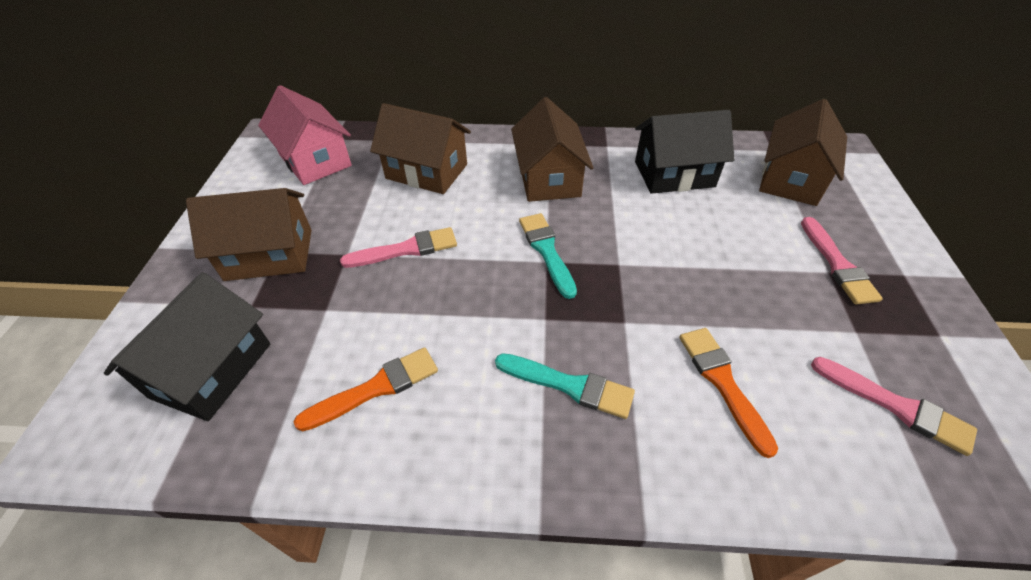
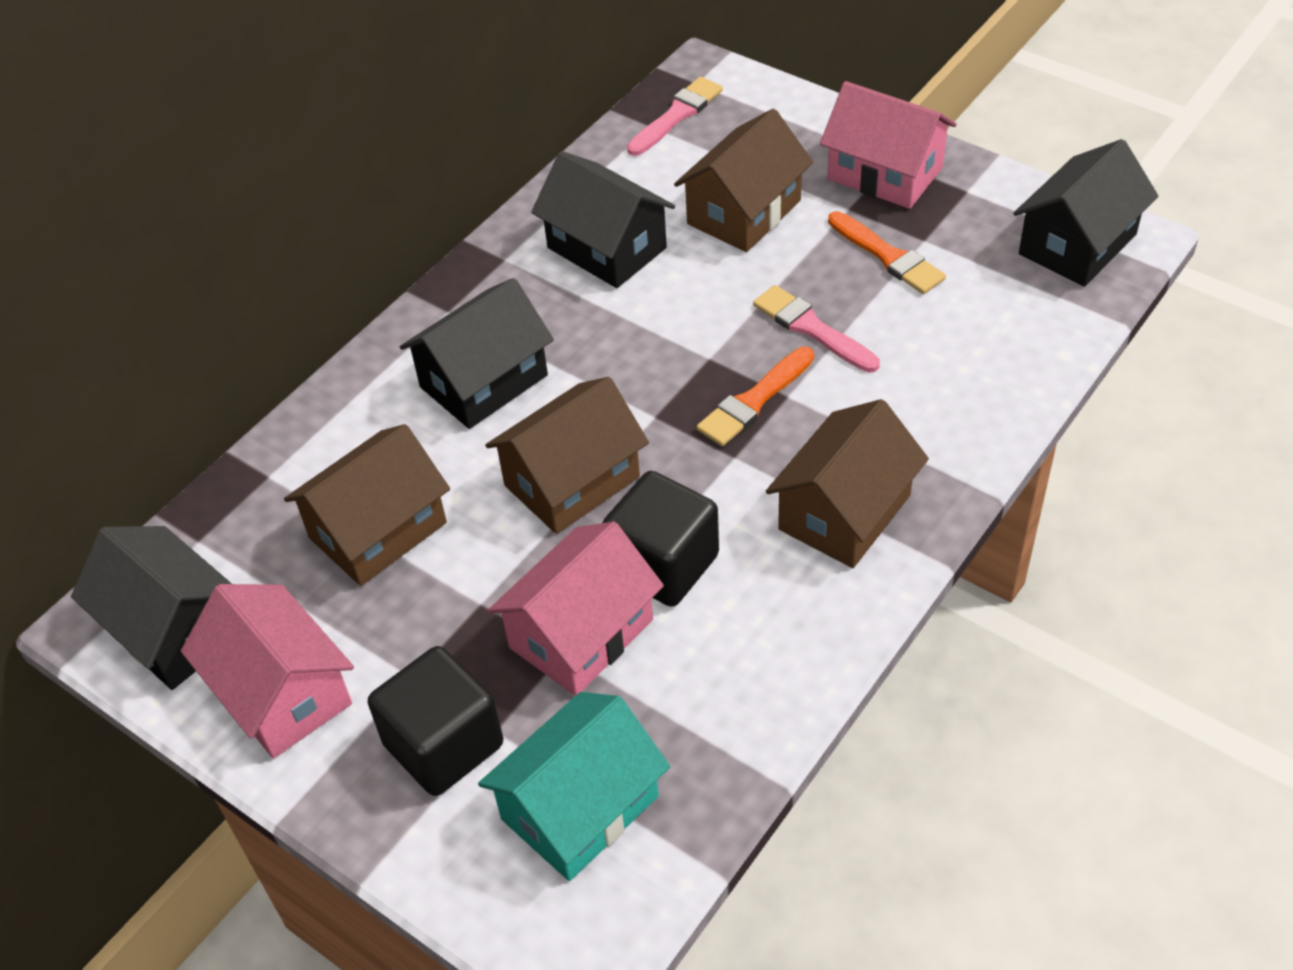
black cube: none = 0 -> [368,646,503,796] [602,471,719,607] = 2
black house: [104,272,270,421] [635,110,734,194] = 2 -> [71,526,232,690] [400,278,554,429] [531,151,675,288] [1013,139,1158,287] = 4
pink brush: [340,227,457,268] [801,217,883,305] [811,357,977,456] = 3 -> [627,77,723,156] [753,285,880,372] = 2
pink house: [258,85,352,185] = 1 -> [181,584,354,758] [488,521,664,696] [820,81,957,209] = 3
turquoise brush: [495,353,635,419] [519,213,577,299] = 2 -> none = 0
turquoise house: none = 0 -> [478,692,670,881] = 1

